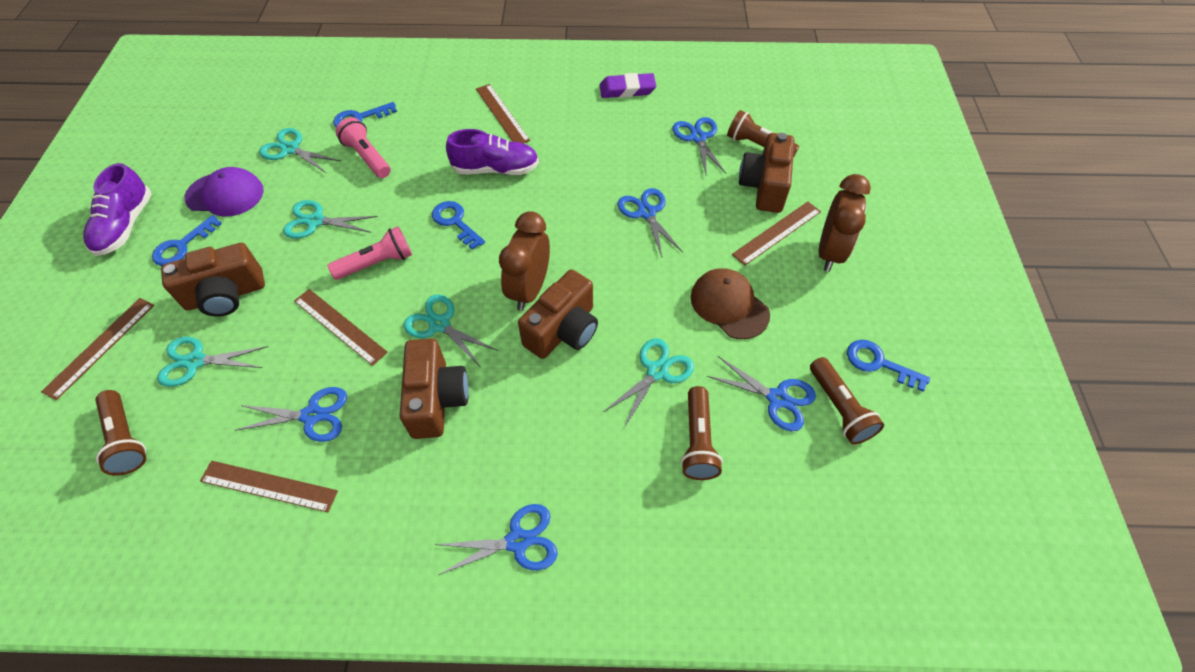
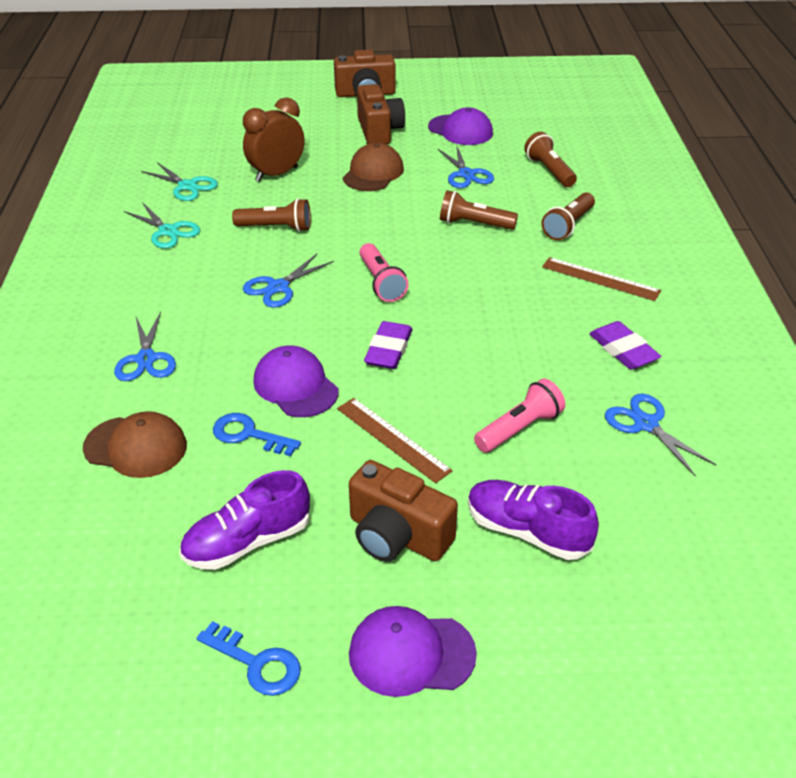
blue key: [152,215,222,266] [333,102,397,127] [432,201,485,250] [847,340,930,391] = 4 -> [197,621,301,696] [213,413,301,456] = 2
blue scissors: [234,387,347,442] [434,504,558,575] [618,188,683,257] [673,117,726,174] [707,356,816,431] = 5 -> [114,312,176,381] [243,254,334,308] [438,145,494,188] [605,394,717,477] = 4
brown camera: [161,243,265,317] [400,338,469,439] [518,269,598,359] [739,133,794,213] = 4 -> [334,50,396,97] [349,460,458,562] [357,84,405,145] = 3
brown cap: [691,268,770,339] = 1 -> [83,411,187,478] [343,143,404,191] = 2
brown clock: [499,211,550,311] [819,174,871,272] = 2 -> [243,97,305,182] = 1
brown ruler: [41,298,154,400] [200,461,338,512] [294,289,388,366] [476,84,530,143] [732,202,821,266] = 5 -> [337,398,453,483] [542,257,661,301] = 2
purple cap: [184,167,264,217] = 1 -> [253,345,339,417] [349,606,477,697] [428,108,493,145] = 3
purple eraser: [600,73,656,98] = 1 -> [364,321,413,369] [589,321,661,370] = 2
turquoise scissors: [157,337,268,387] [259,128,341,173] [283,200,378,239] [403,295,498,366] [603,338,694,428] = 5 -> [124,202,200,249] [141,162,218,201] = 2

